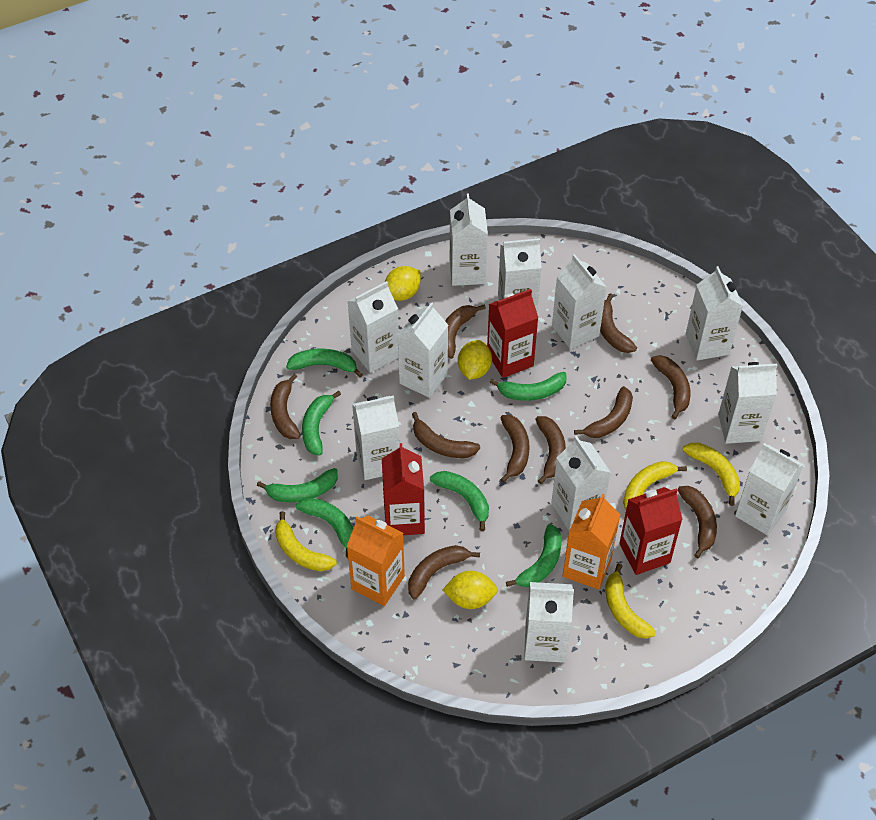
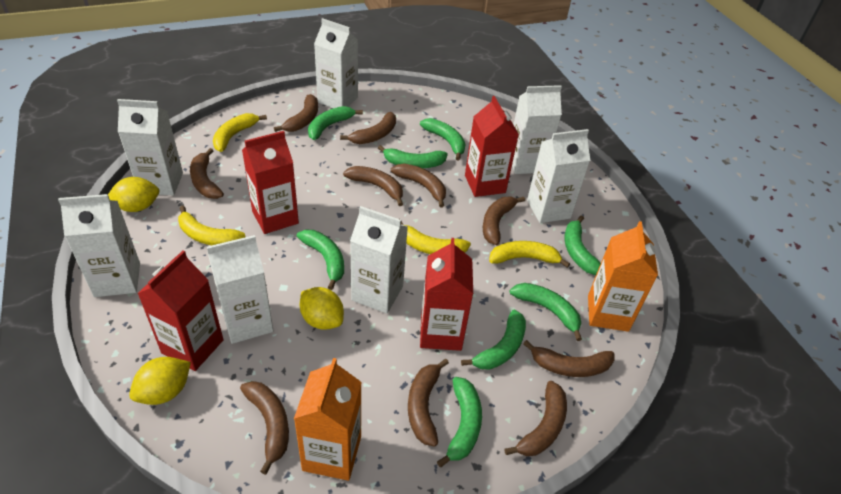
green banana: [257,468,338,502] [286,348,363,377] [296,498,353,558] [302,391,341,456] [430,471,489,531] [489,372,566,401] [506,524,562,587] = 7 -> [297,230,344,290] [308,106,363,140] [378,145,448,168] [420,118,466,161] [437,377,482,467] [461,309,526,370] [510,283,582,341] [565,216,601,275] = 8
red carton: [382,443,425,535] [487,289,538,378] [619,487,683,575] = 3 -> [137,251,224,371] [242,131,299,234] [420,238,473,351] [465,96,519,197] = 4
white carton: [347,281,399,373] [352,396,400,480] [397,302,448,398] [450,194,488,286] [498,238,542,312] [524,582,574,663] [551,436,611,531] [552,254,606,349] [686,266,743,361] [718,362,778,444] [735,443,804,536] = 11 -> [58,194,140,297] [117,99,183,195] [207,235,273,344] [314,18,358,108] [350,206,408,314] [512,85,562,174] [527,129,590,223] = 7

